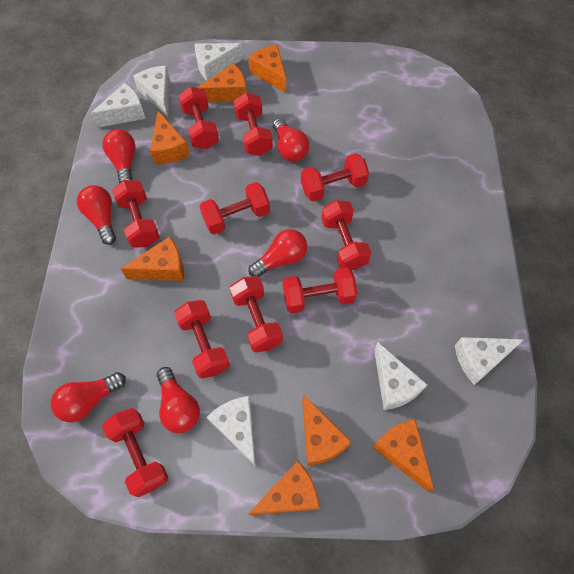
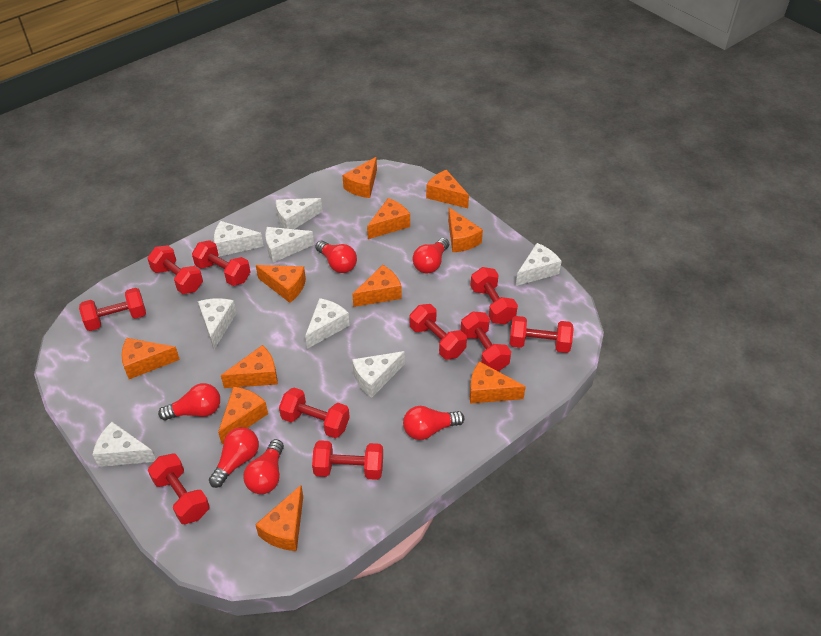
orange cheese: [121,236,184,281] [150,111,190,164] [197,63,247,102] [248,44,286,93] [248,461,320,515] [302,394,352,466] [372,419,434,492] = 7 -> [122,338,180,379] [218,386,268,444] [221,345,278,388] [255,485,303,551] [256,265,306,303] [343,157,377,198] [353,265,402,307] [367,198,410,239] [426,170,469,208] [448,207,483,253] [470,361,526,404] = 11
white cheese: [90,83,146,128] [133,66,170,116] [195,43,244,81] [207,396,256,467] [374,342,428,410] [455,337,525,385] = 6 -> [92,422,156,467] [198,298,237,349] [214,221,264,257] [265,227,314,263] [276,198,323,229] [305,298,350,349] [352,351,405,398] [516,243,562,286] = 8

